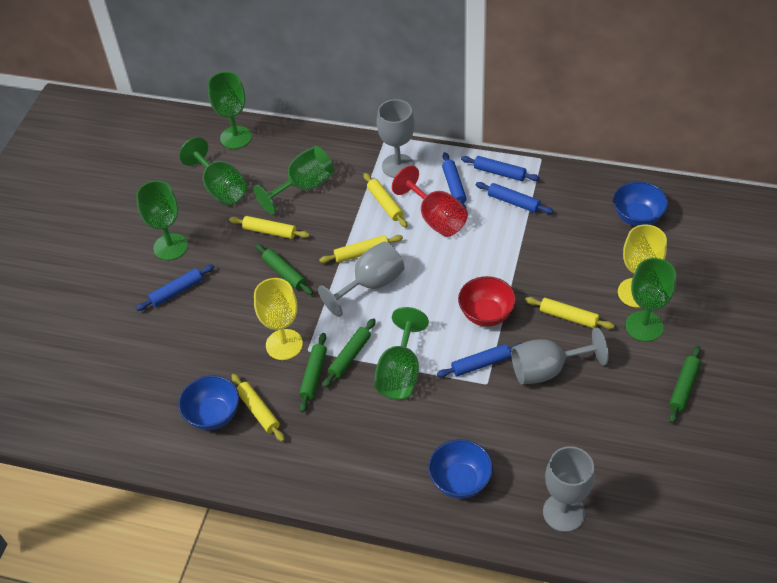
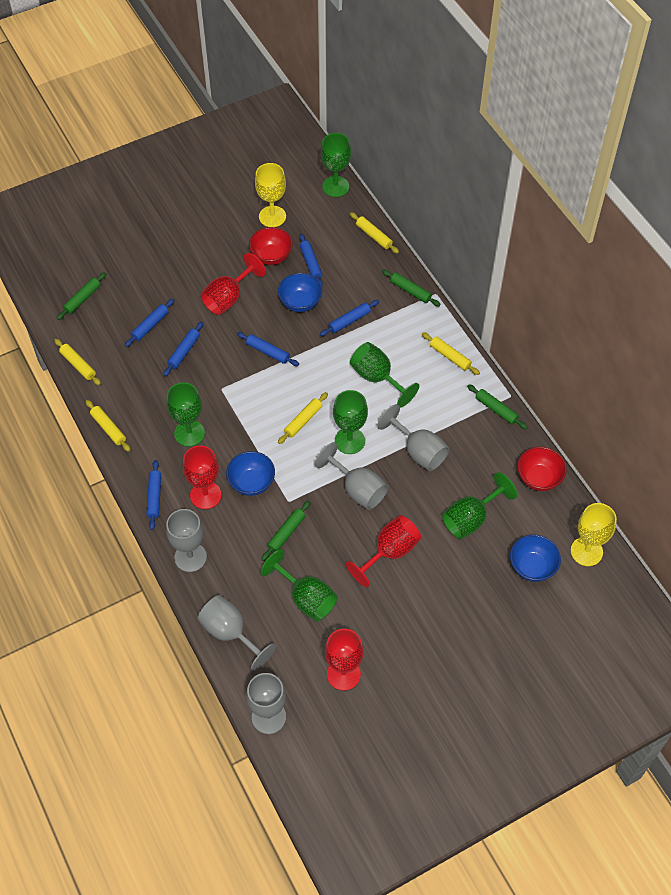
blue rolling pin: [136,265,214,311] [437,343,522,377] [442,152,467,209] [461,156,540,181] [476,182,553,214] = 5 -> [125,299,174,347] [146,460,161,530] [164,321,203,376] [237,332,299,366] [299,234,323,286] [320,300,379,336] = 6
grey goblet: [318,242,405,317] [377,99,415,178] [511,327,609,385] [543,446,595,532] = 4 -> [166,509,207,572] [198,595,276,671] [246,673,286,734] [315,442,388,510] [378,404,449,471] = 5
red bowl: [458,276,516,327] = 1 -> [249,227,293,265] [517,447,567,491] = 2
red goblet: [392,165,468,237] = 1 -> [183,445,222,509] [201,253,266,315] [325,629,364,691] [346,515,421,587] = 4

